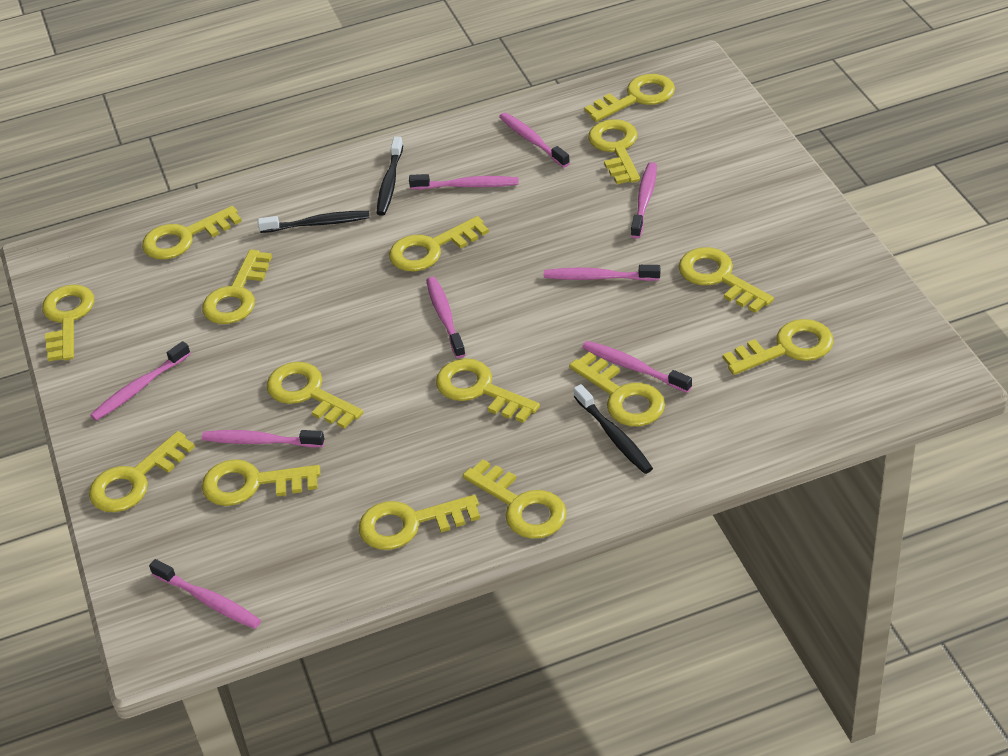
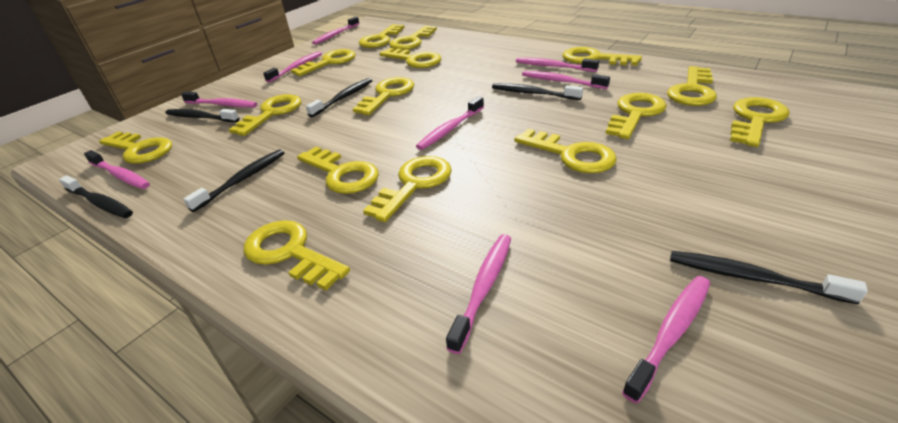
black toothbrush: [258,211,370,233] [377,137,403,215] [574,384,653,474] = 3 -> [59,175,133,218] [165,109,240,122] [183,149,284,212] [306,78,372,117] [492,83,583,100] [670,251,868,304] = 6

